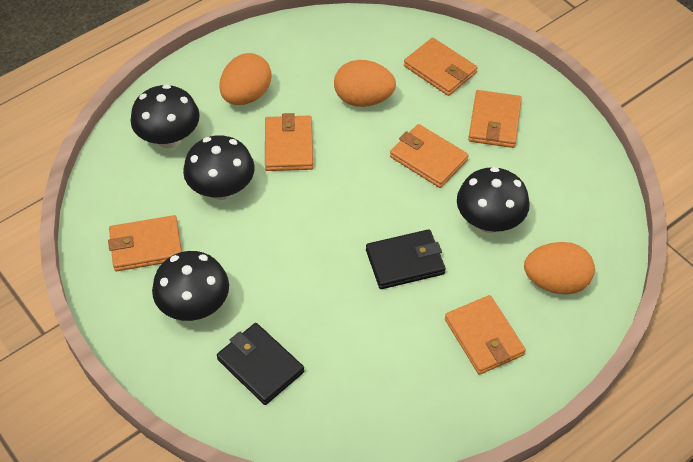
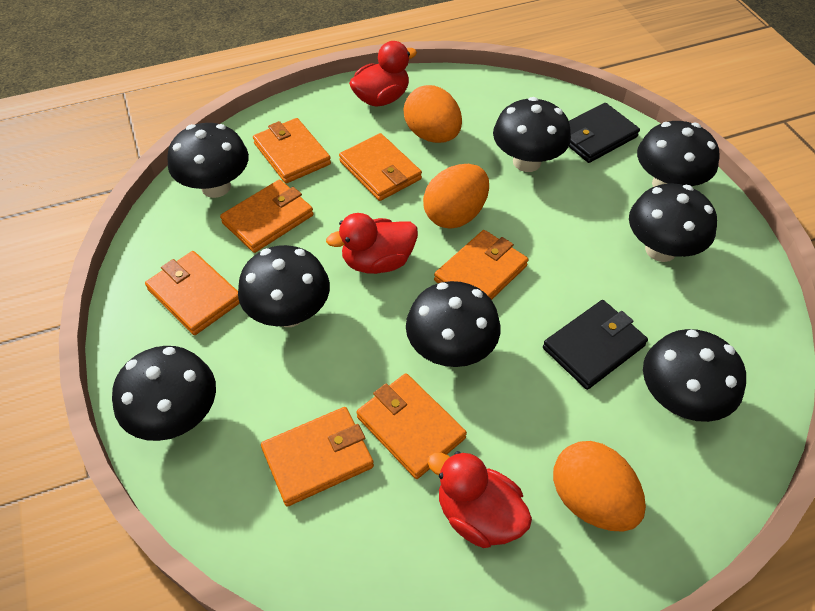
black mushroom: [130,84,200,148] [152,251,229,321] [183,135,255,200] [457,167,530,233] = 4 -> [112,346,216,441] [167,123,249,198] [238,245,330,327] [406,281,501,367] [493,97,571,172] [629,183,717,262] [637,121,719,187] [643,329,746,422] = 8
orange wallet: [108,215,182,271] [265,113,313,171] [390,124,469,188] [404,38,478,96] [445,295,526,375] [468,90,522,148] = 6 -> [145,251,240,335] [220,180,314,253] [253,118,331,183] [261,407,374,507] [339,133,422,201] [357,373,467,479] [434,230,528,300] = 7
red duck: none = 0 -> [326,213,418,274] [349,41,417,107] [427,451,532,548] = 3

